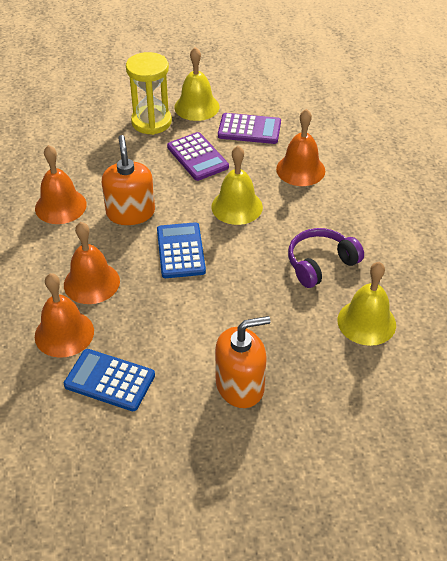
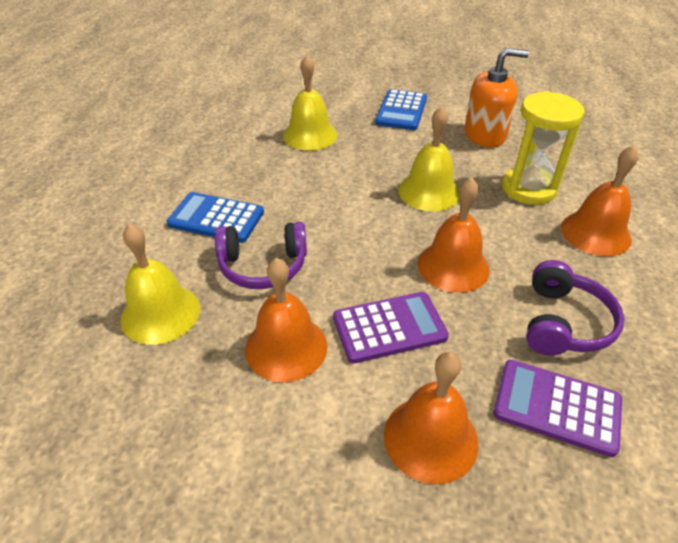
orange soap dispenser: [101,135,155,225] [215,316,271,408] = 2 -> [465,48,529,147] = 1
purple headphones: [288,228,364,288] = 1 -> [215,222,307,289] [526,260,625,355] = 2

